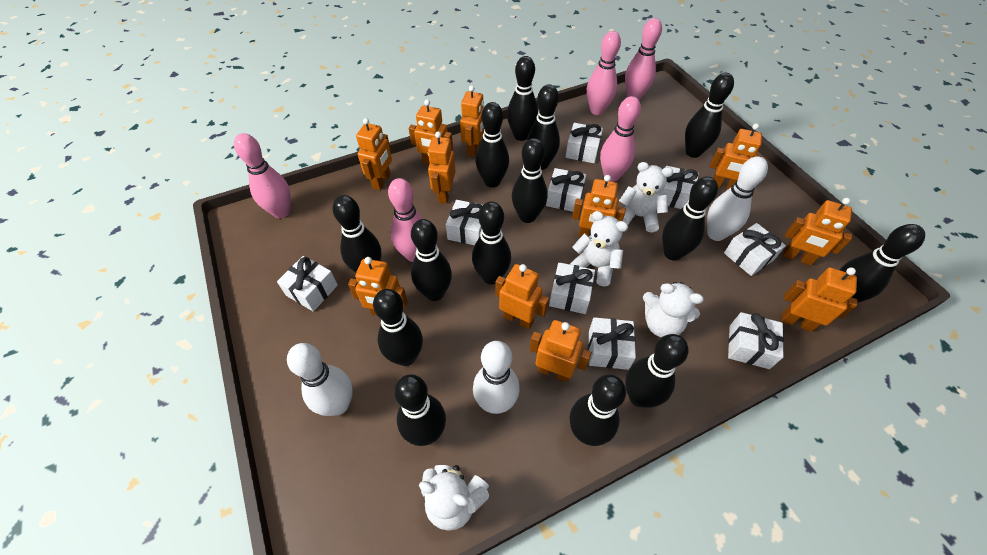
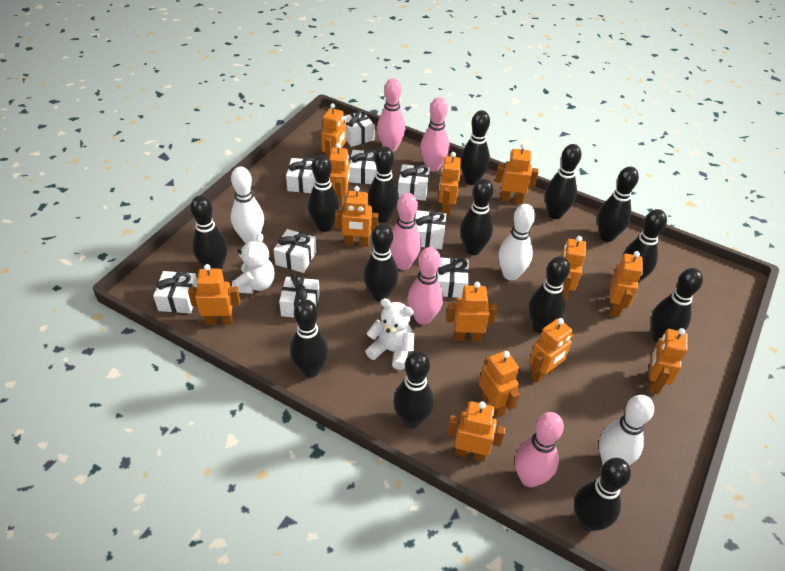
orange robot: [348,257,408,315] [356,118,392,190] [409,99,453,165] [428,132,456,204] [460,85,484,157] [495,264,549,329] [530,320,592,382] [572,175,626,237] [710,123,765,190] [781,267,858,332] [783,198,852,266] = 11 -> [188,264,240,325] [321,103,346,159] [329,143,350,208] [335,186,379,247] [438,152,461,216] [446,282,497,341] [447,401,506,462] [479,351,520,418] [495,143,539,204] [529,318,574,383] [561,236,586,302] [610,251,643,317] [648,328,688,394] = 13
white teddy bear: [419,465,489,531] [570,211,628,286] [619,162,673,232] [643,282,704,338] = 4 -> [232,233,275,294] [365,298,414,370] = 2

